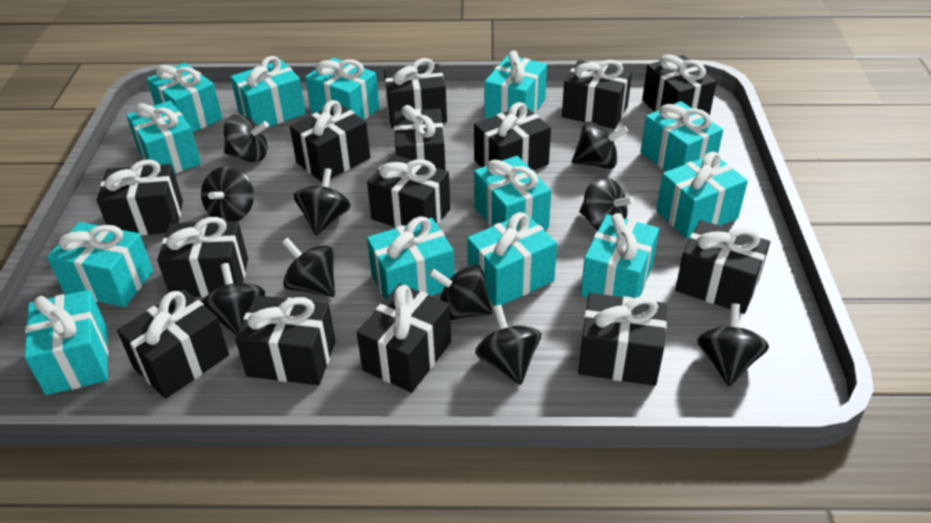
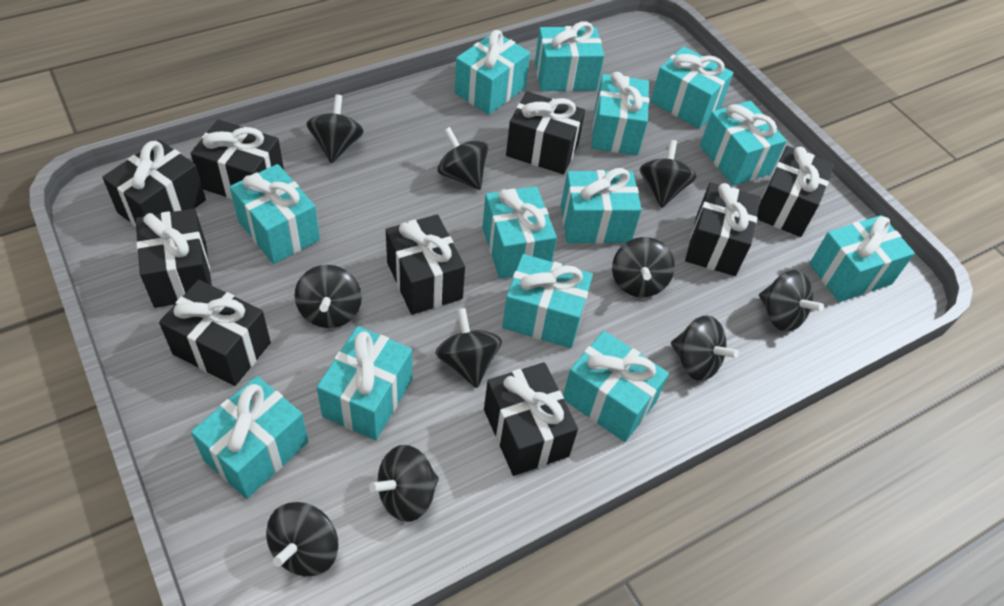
black gift: [97,159,183,236] [117,289,229,399] [157,217,248,297] [235,295,336,385] [290,100,370,182] [357,284,451,393] [367,155,450,228] [384,58,447,128] [394,105,446,171] [474,102,551,170] [562,60,632,129] [578,293,667,386] [642,55,717,115] [675,220,770,314] = 14 -> [102,140,206,227] [136,209,212,308] [159,280,271,386] [191,120,284,200] [386,214,465,315] [484,362,578,476] [506,91,585,174] [685,182,761,276] [757,146,835,237] = 9

